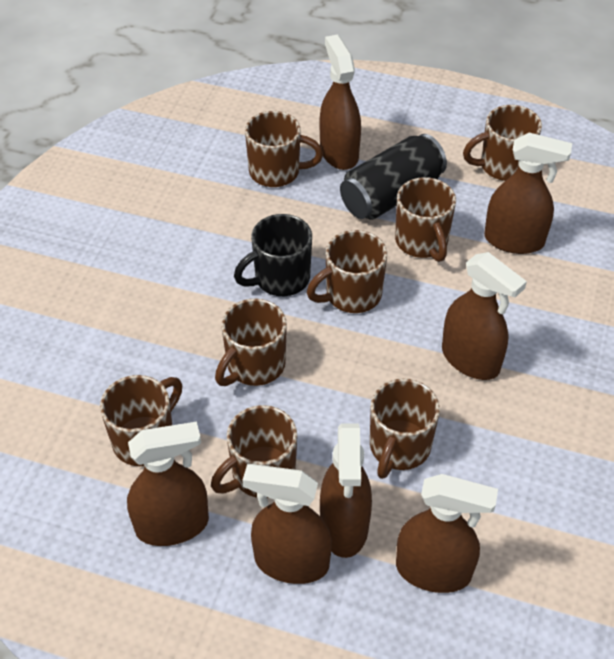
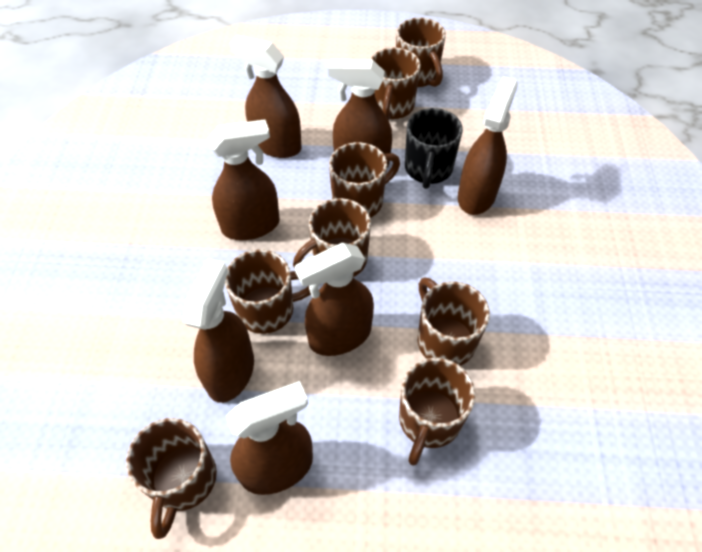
black can: [340,134,447,220] = 1 -> none = 0

